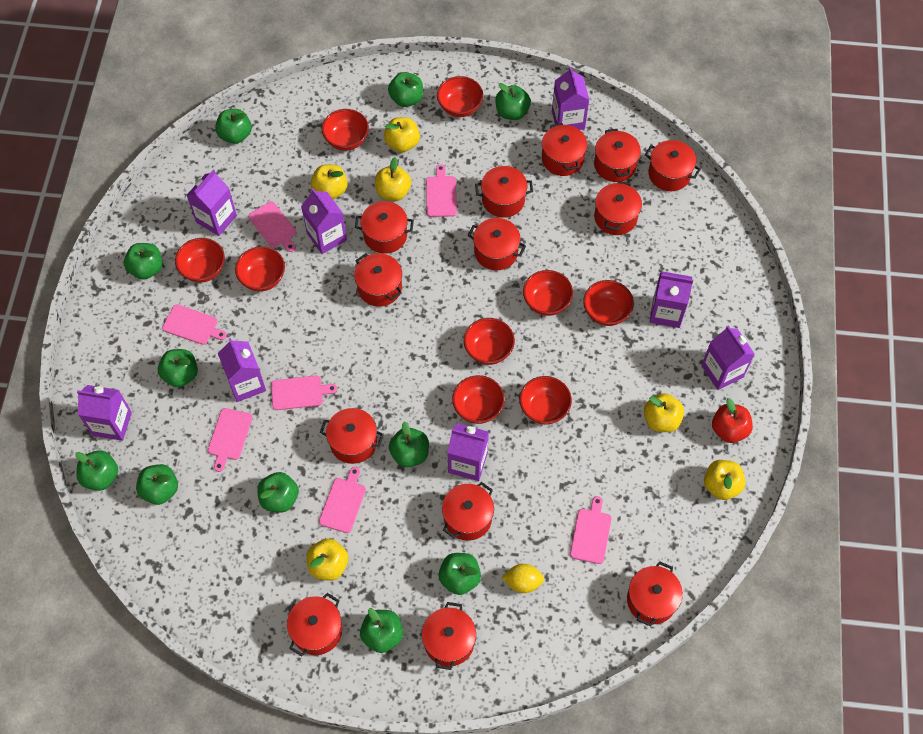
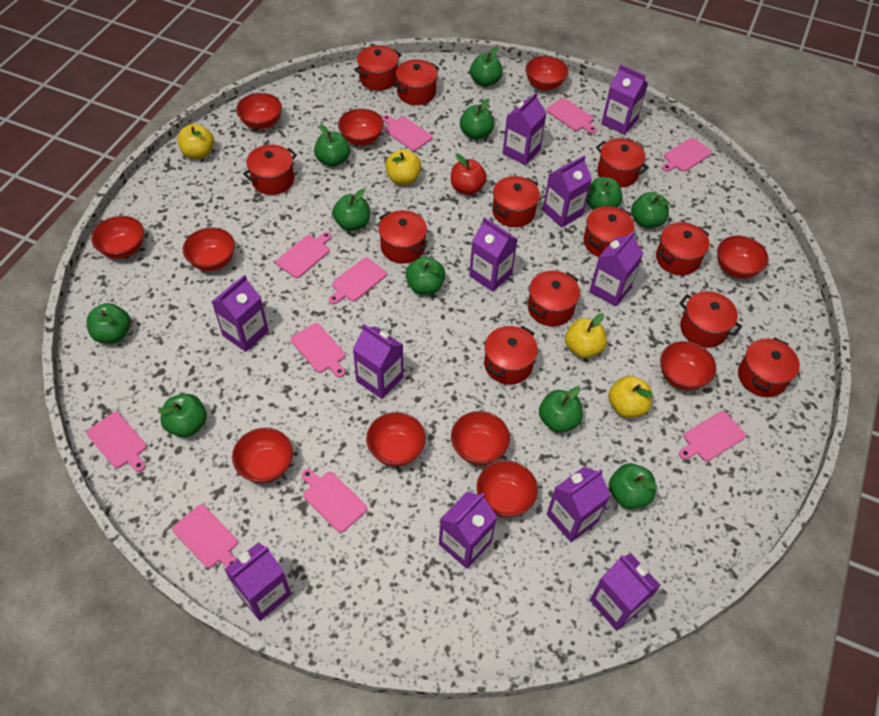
pink cutting board: [162,304,227,345] [208,408,253,472] [248,201,296,252] [271,376,337,410] [319,467,366,533] [426,164,457,217] [570,496,612,564] = 7 -> [86,412,147,472] [172,505,238,568] [276,232,332,278] [291,323,345,377] [302,469,367,533] [329,257,387,304] [382,115,433,151] [546,98,597,134] [662,138,712,172] [679,411,746,461] = 10
purple carton: [77,385,132,441] [187,170,237,236] [218,338,266,402] [301,188,347,254] [447,423,489,481] [552,67,589,130] [650,271,693,328] [701,326,755,390] = 8 -> [212,275,269,352] [224,542,292,621] [353,324,403,399] [439,492,497,569] [469,217,518,292] [503,92,546,165] [543,155,592,228] [547,467,611,542] [589,231,643,307] [590,553,661,631] [601,64,648,135] = 11
red bowl: [175,238,225,283] [235,246,285,291] [322,109,369,151] [437,76,483,117] [452,375,505,424] [464,318,515,365] [519,376,572,424] [523,270,573,316] [583,280,634,326] = 9 -> [91,216,144,259] [183,228,235,271] [232,428,293,483] [236,93,282,130] [338,108,384,146] [366,412,426,466] [451,411,510,465] [477,460,538,518] [525,56,568,91] [660,341,716,390] [717,236,769,279] = 11
red pot: [287,593,342,657] [320,408,384,464] [354,253,402,307] [355,201,414,254] [422,602,476,670] [442,482,494,541] [468,218,526,270] [475,166,533,218] [542,123,587,176] [594,129,641,182] [594,181,642,235] [627,561,683,627] [645,140,701,191] = 13 -> [243,145,297,195] [354,45,401,91] [379,210,427,263] [394,59,439,105] [484,326,538,385] [492,176,540,227] [528,271,580,326] [583,206,634,257] [596,138,649,187] [656,222,710,275] [679,291,742,348] [738,338,800,397] = 12
yellow apple: [306,539,348,581] [311,164,348,199] [375,157,411,201] [384,117,420,152] [644,393,684,432] [704,460,746,500] = 6 -> [177,124,214,159] [385,149,421,185] [565,313,607,358] [608,376,653,418] = 4
yellow lemon: [502,564,544,593] = 1 -> none = 0

